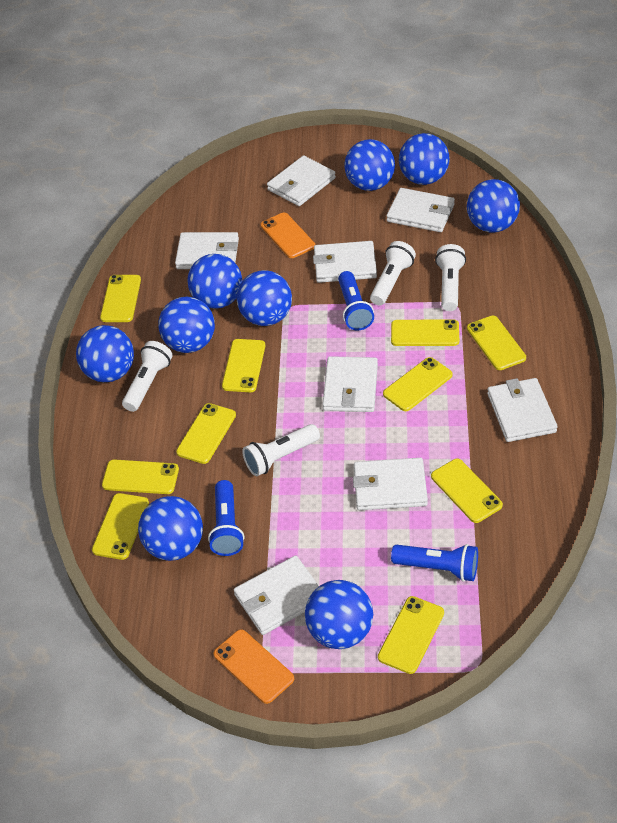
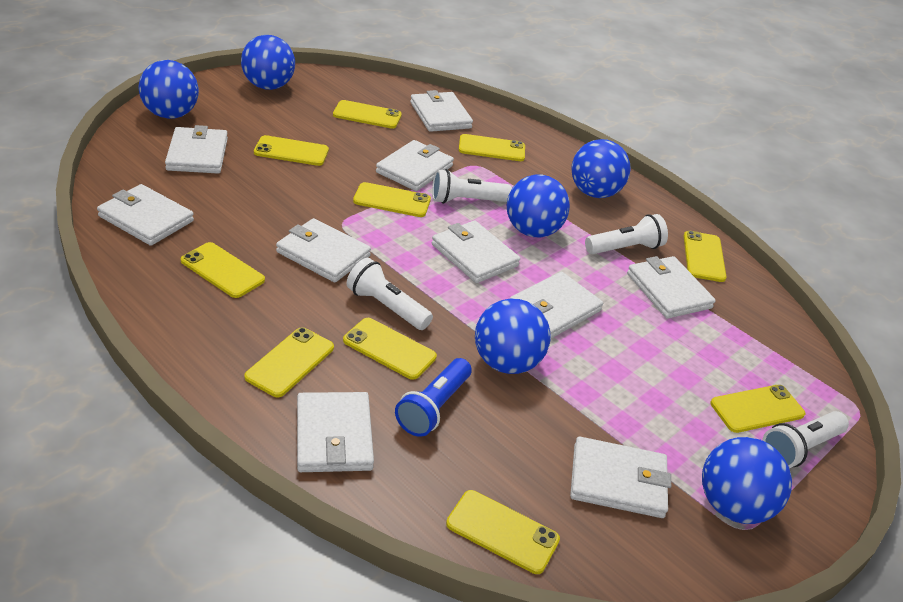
blue ball: [76,325,134,382] [138,496,203,561] [158,297,215,353] [188,254,242,309] [237,270,292,326] [305,580,373,649] [344,139,395,191] [399,133,449,185] [467,179,520,233] = 9 -> [139,60,199,119] [241,35,295,90] [475,299,551,374] [507,174,570,237] [571,139,631,198] [702,437,792,524] = 6
blue flashlight: [208,480,244,556] [338,271,374,331] [391,544,478,582] = 3 -> [395,358,472,437] = 1
orange phone: [214,629,294,704] [261,213,315,258] = 2 -> none = 0
white wallet: [175,232,239,269] [234,556,319,635] [267,155,336,206] [313,241,377,283] [323,356,378,412] [353,458,428,510] [387,188,455,232] [487,378,558,442] = 8 -> [97,184,194,246] [165,125,228,174] [276,218,371,283] [297,392,374,472] [376,140,454,191] [410,90,473,132] [432,220,520,283] [510,272,603,339] [570,436,671,518] [627,256,716,318] = 10

